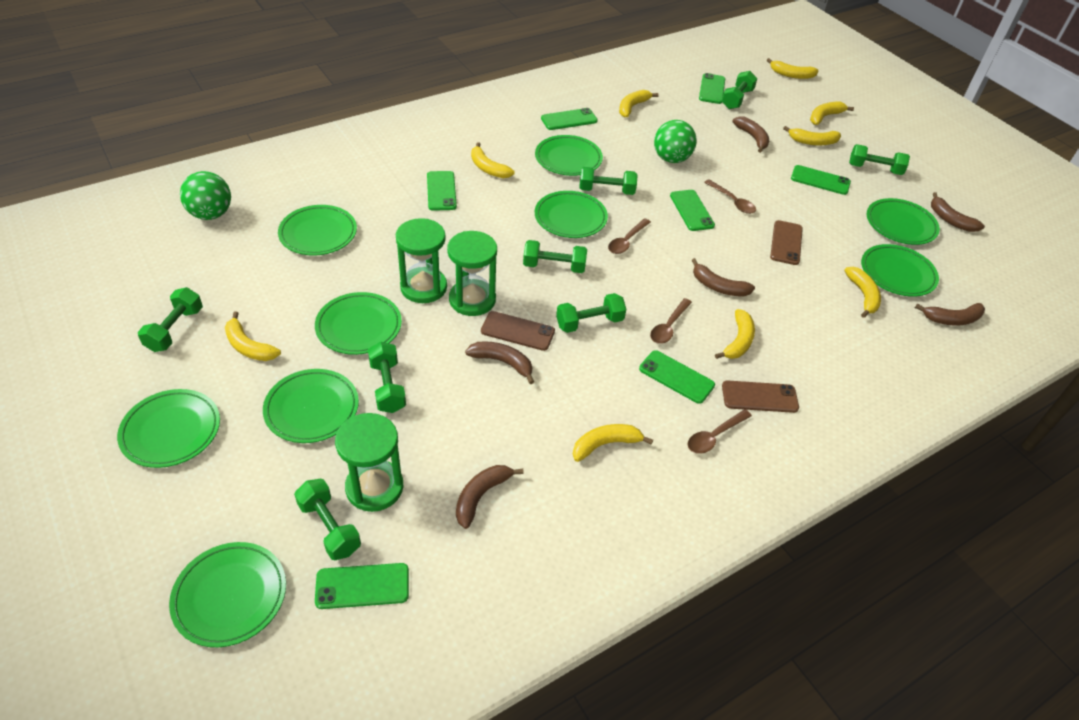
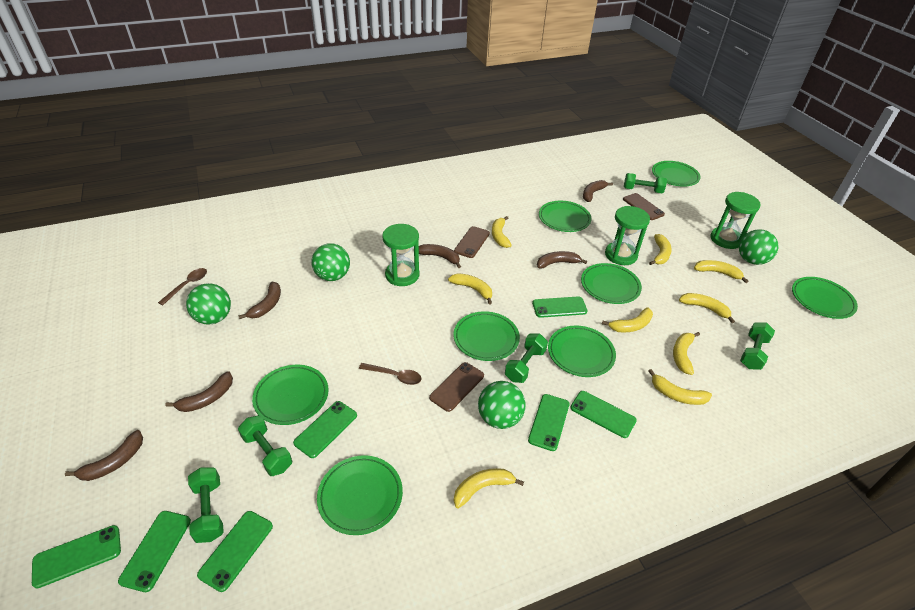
brown spoon: [608,218,651,254] [650,298,692,344] [688,409,752,454] [704,180,756,214] = 4 -> [158,268,207,305] [359,363,422,385] = 2
green ball: [180,171,231,220] [654,120,697,163] = 2 -> [186,283,231,325] [311,243,350,281] [478,381,525,429] [739,229,779,265] = 4
green dumbbell: [138,287,203,352] [294,479,361,560] [368,342,406,413] [523,240,587,273] [556,293,626,333] [579,167,638,195] [721,71,758,109] [849,144,910,175] = 8 -> [188,467,224,543] [238,416,292,476] [505,333,548,383] [624,173,667,193] [740,322,775,370] = 5
green plate: [117,389,220,468] [169,542,286,647] [263,369,359,443] [278,205,357,256] [315,292,402,355] [535,135,603,176] [535,191,608,238] [861,244,939,297] [867,198,940,245] = 9 -> [252,365,329,425] [317,455,403,535] [453,311,520,361] [539,201,591,232] [548,326,616,377] [581,263,642,304] [652,161,701,187] [792,277,858,319] = 8

